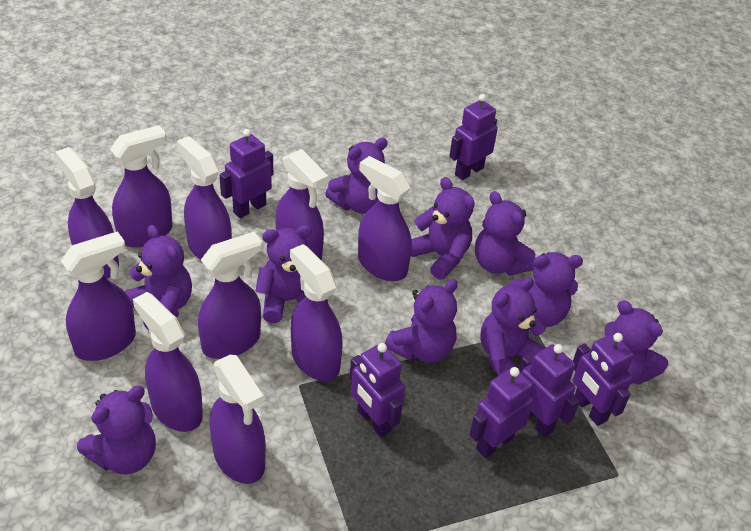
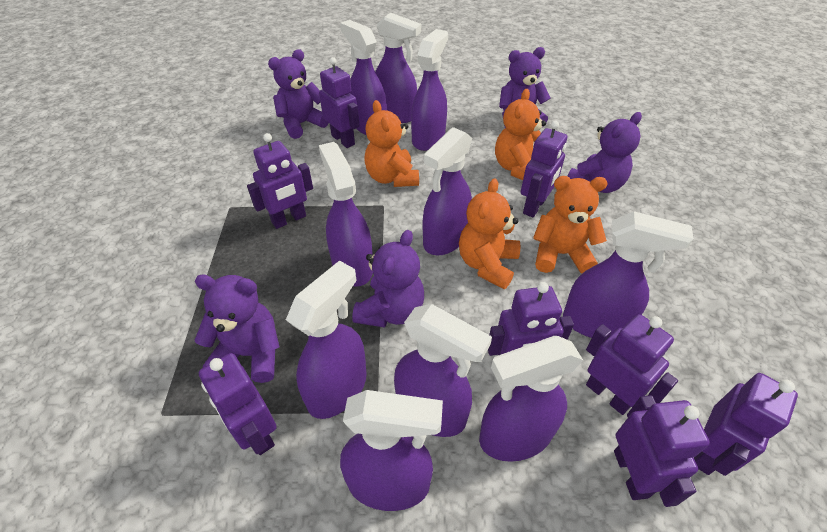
orange teddy bear: none = 0 -> [364,100,419,187] [459,178,520,289] [495,89,546,180] [533,176,608,274] = 4
purple robot: [220,129,273,218] [349,343,405,437] [449,94,498,180] [469,367,534,458] [519,344,580,437] [573,333,634,426] = 6 -> [199,353,277,455] [247,133,313,229] [319,57,359,148] [488,282,574,356] [521,121,567,217] [586,314,678,415] [614,395,710,507] [694,373,798,476] = 8
purple teddy bear: [77,386,156,474] [125,225,192,331] [255,225,312,323] [325,138,388,214] [385,279,458,363] [411,177,475,280] [475,191,536,276] [480,277,547,376] [509,252,583,327] [605,300,668,385] = 10 -> [195,275,280,383] [268,49,329,139] [352,230,424,328] [499,47,550,128] [568,112,642,193] = 5

